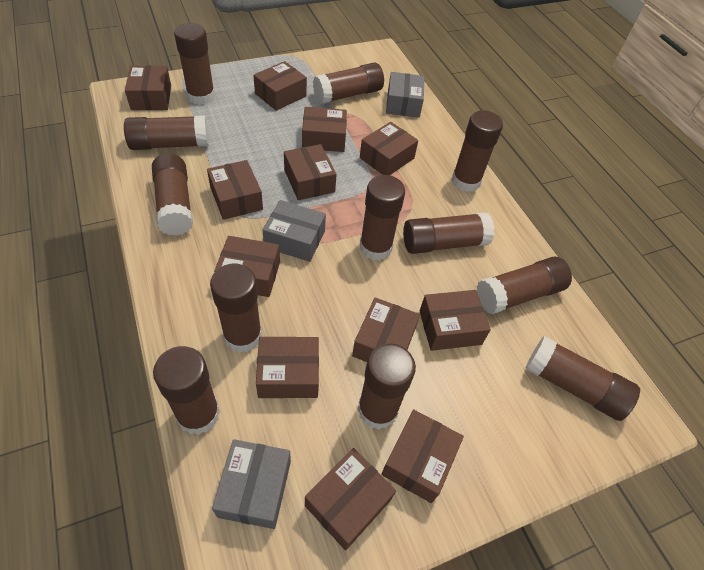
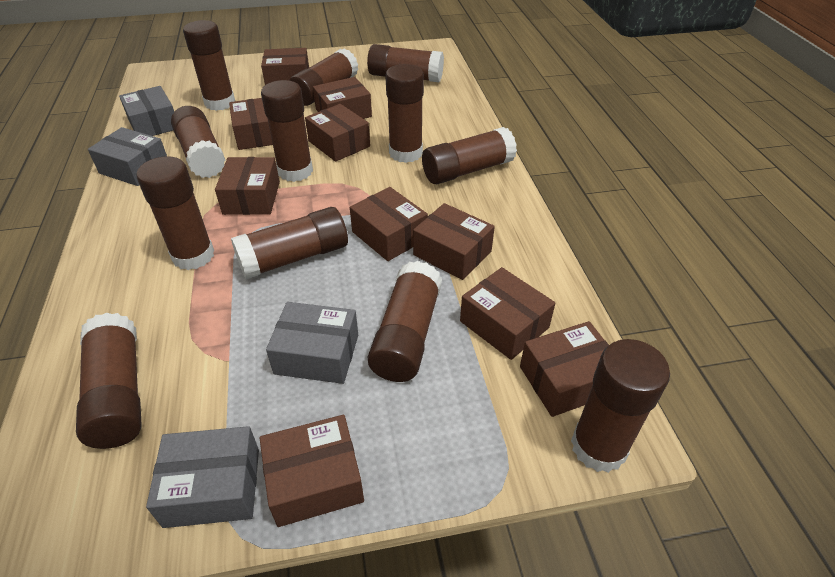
brown box: [125,65,171,110] [207,160,263,220] [214,236,280,297] [253,61,307,111] [256,337,319,398] [284,144,337,200] [302,107,347,152] [305,448,396,550] [352,297,420,362] [360,122,418,175] [381,409,464,503] [420,290,491,351] = 12 -> [215,157,280,215] [229,98,273,150] [260,415,364,527] [261,48,309,85] [305,104,370,162] [313,77,372,119] [350,187,428,261] [413,203,495,280] [460,267,555,360] [520,321,609,417] = 10
grey box: [212,439,291,529] [263,200,326,262] [386,72,424,118] = 3 -> [88,127,167,186] [119,86,174,136] [146,426,259,528] [266,302,358,384] = 4

